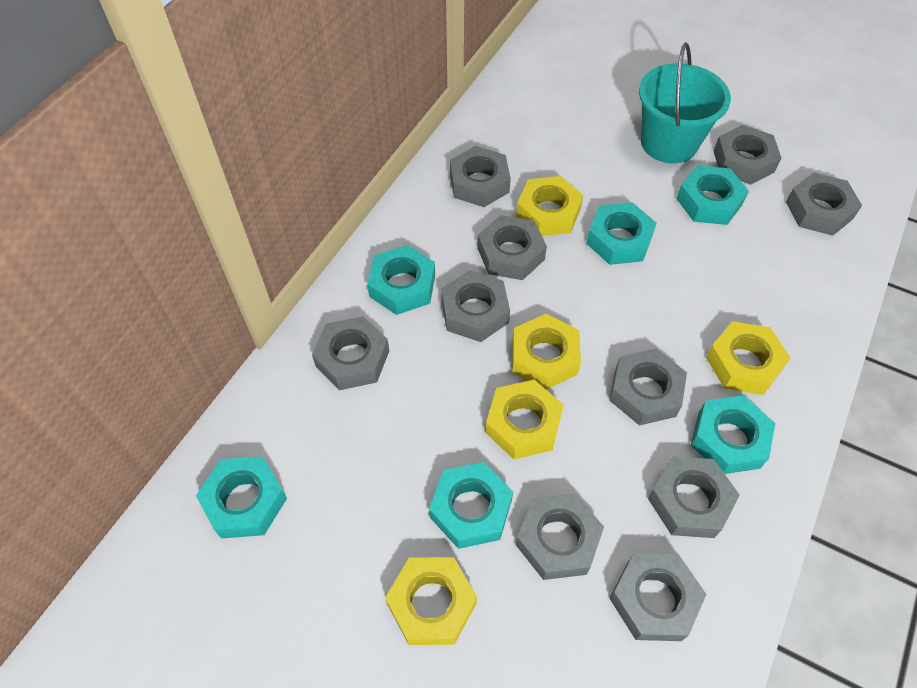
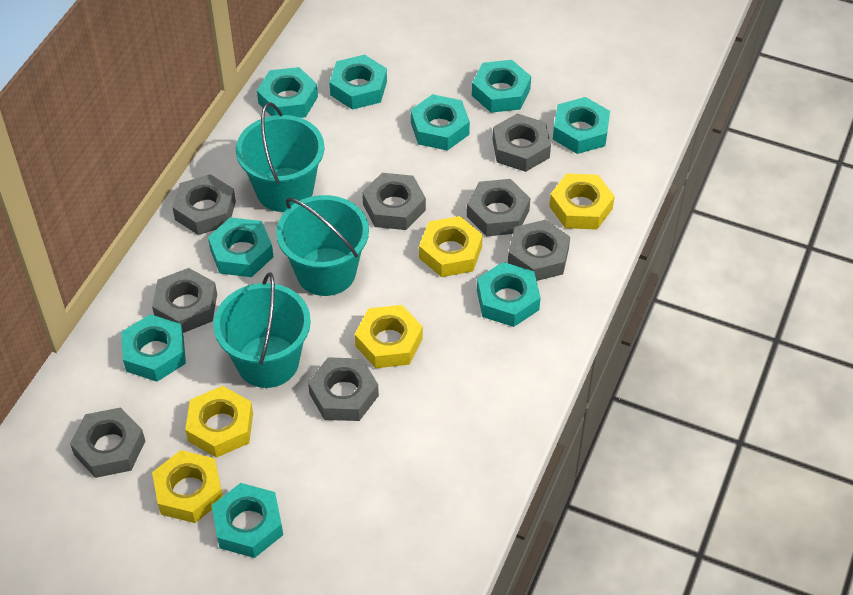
grey nut: [312,316,389,390] [441,270,510,342] [450,146,511,207] [477,215,547,280] [516,493,604,580] [609,349,687,425] [610,553,706,641] [648,456,739,538] [714,125,781,185] [786,172,862,236] = 10 -> [70,407,145,478] [152,268,217,333] [172,174,236,235] [308,357,379,421] [362,173,426,230] [467,179,530,237] [493,113,551,172] [508,220,570,281] = 8
turquoise bucket: [639,43,731,163] = 1 -> [213,272,311,388] [236,102,324,212] [276,195,369,296] = 3
turquoise nut: [196,456,287,539] [367,245,435,315] [429,462,513,549] [586,202,657,265] [676,165,749,225] [691,395,775,474] = 6 -> [121,314,186,382] [208,217,274,277] [212,483,283,558] [257,67,318,118] [329,55,387,110] [411,94,470,151] [472,60,531,113] [477,262,541,327] [553,97,610,154] = 9

